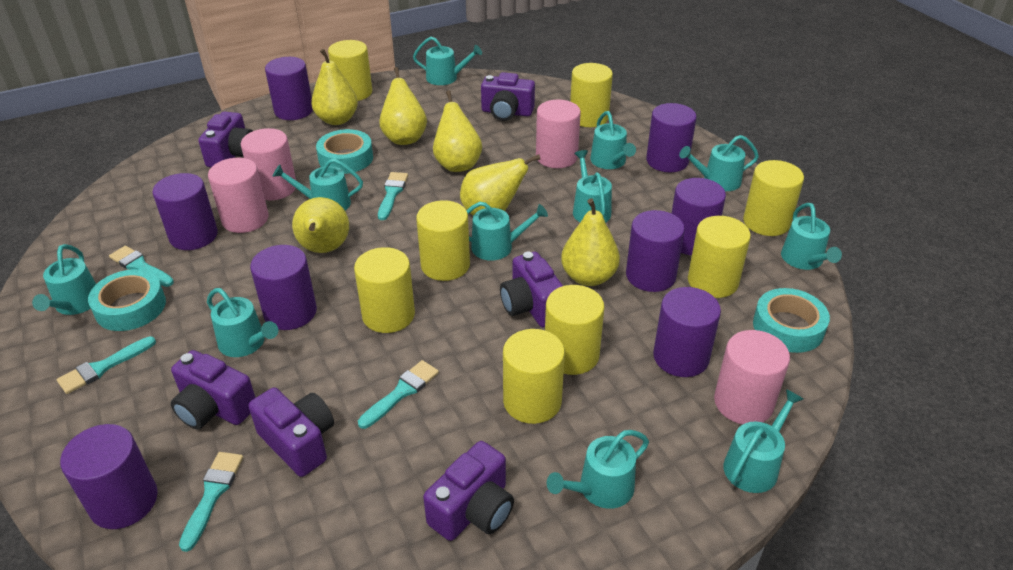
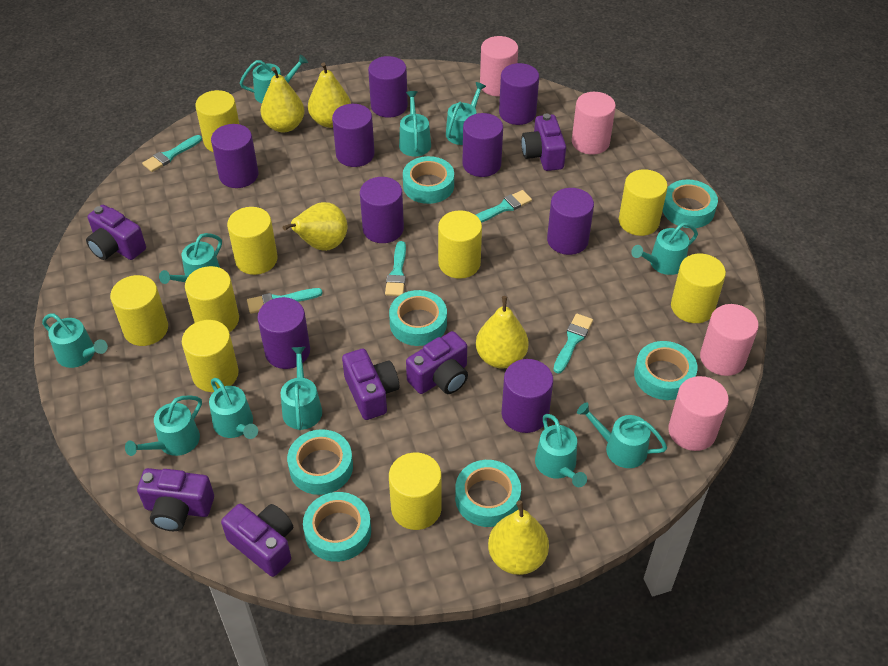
purple cylinder: [60,424,158,529] [152,173,218,250] [250,245,317,330] [265,57,313,120] [626,210,685,292] [646,103,697,172] [653,287,721,377] [671,178,726,255] = 8 -> [211,124,258,188] [258,297,310,369] [332,104,375,167] [360,177,404,243] [368,56,408,118] [462,113,503,177] [499,63,539,125] [502,359,553,433] [547,188,594,255] = 9
turquoise tape: [88,269,166,331] [316,129,373,174] [753,288,830,353] = 3 -> [287,429,353,495] [303,492,371,562] [389,290,447,346] [403,156,454,204] [455,460,521,527] [634,341,698,400] [663,180,718,228] = 7
yellow cylinder: [328,40,372,101] [354,247,415,333] [416,200,470,281] [503,329,565,424] [545,285,605,375] [570,63,613,127] [688,216,751,298] [743,160,804,236] = 8 -> [110,275,168,346] [182,320,239,392] [185,266,239,332] [195,90,239,152] [227,207,278,275] [389,453,442,530] [438,210,482,279] [619,169,668,236] [671,254,726,323] = 9
yellow pear: [292,197,349,253] [311,49,358,125] [379,67,427,145] [433,90,482,172] [460,154,540,216] [561,198,620,286] = 6 -> [261,67,305,132] [283,202,347,251] [308,62,351,128] [476,296,529,369] [488,501,549,575] = 5

